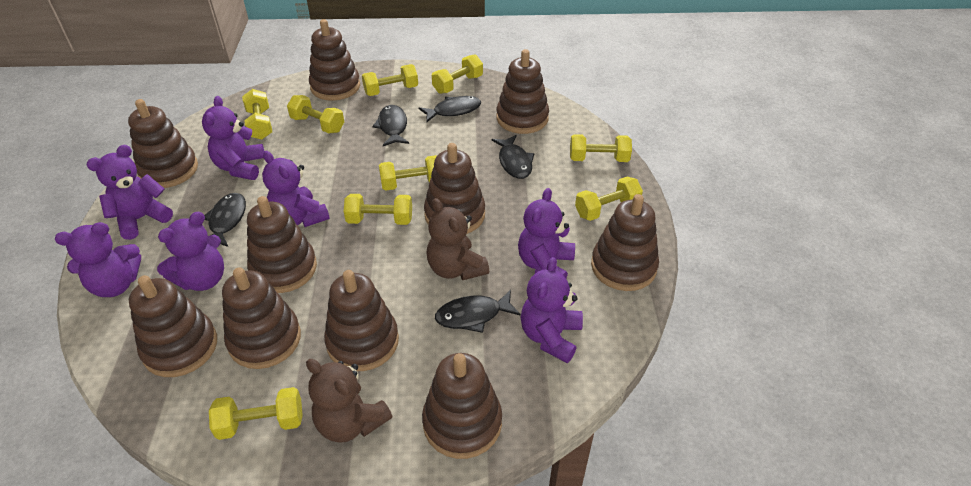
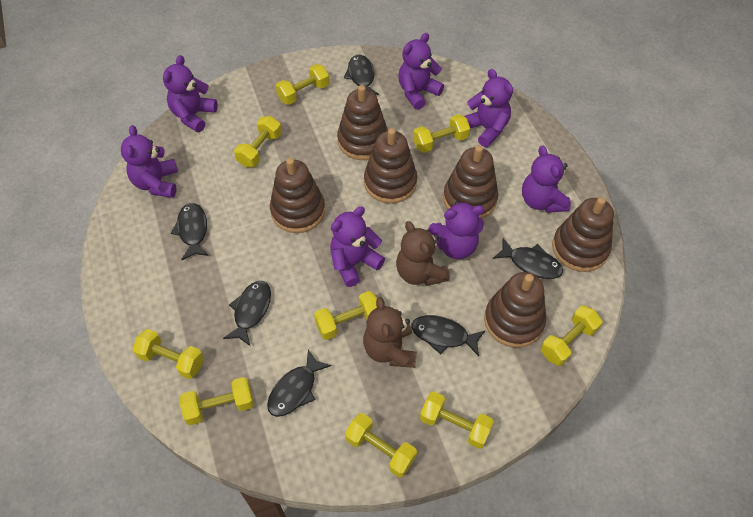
black fish: [204,193,246,247] [372,105,409,146] [419,96,481,123] [435,290,521,333] [492,135,534,179] = 5 -> [171,203,209,260] [223,281,271,346] [267,350,331,417] [344,55,379,95] [412,315,485,356] [493,238,563,279] = 6
brown stacking toy: [128,99,198,188] [129,275,217,377] [222,267,301,369] [247,196,317,293] [309,19,360,101] [324,270,399,371] [422,353,502,459] [424,143,485,234] [496,49,549,134] [591,194,659,291] = 10 -> [270,158,325,233] [337,85,388,160] [364,128,417,204] [443,145,498,219] [484,272,546,348] [552,197,614,272] = 6

